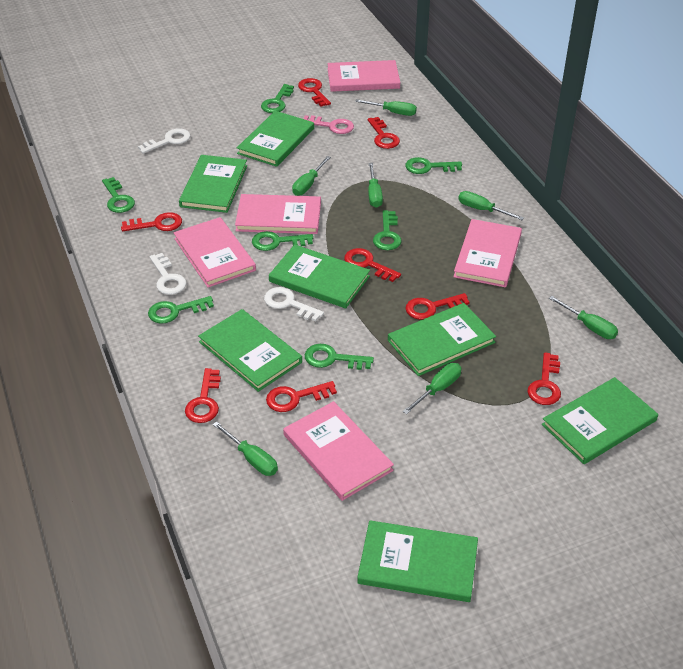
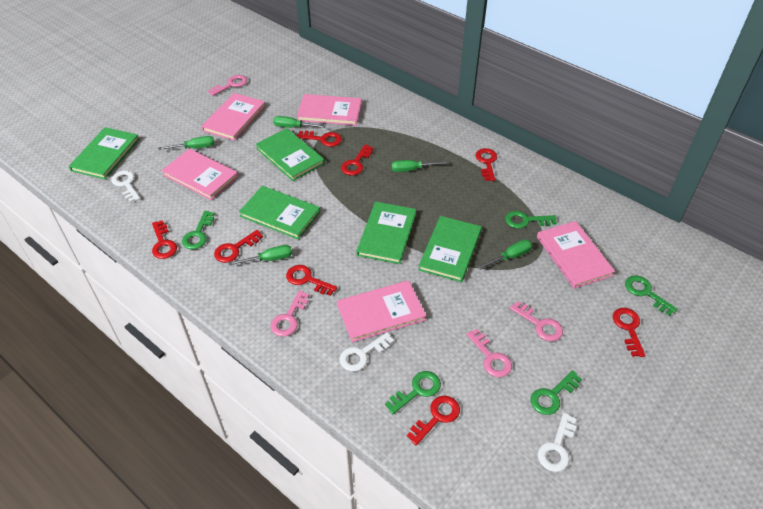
green book: [179,155,247,213] [198,309,302,392] [237,111,314,167] [269,244,370,309] [357,520,478,602] [388,303,496,376] [542,377,658,464] = 7 -> [69,127,139,179] [239,186,320,239] [255,128,325,181] [356,202,416,264] [418,216,482,282] = 5
green key: [102,177,135,213] [148,296,214,324] [252,231,313,251] [261,84,294,113] [305,344,374,370] [373,210,401,250] [405,157,462,174] = 7 -> [182,211,214,249] [385,371,441,414] [505,211,557,229] [531,370,582,415] [625,275,678,316] = 5
green screwdriver: [213,421,278,476] [292,156,331,196] [355,99,417,116] [368,163,383,208] [403,363,462,414] [458,191,524,220] [549,296,618,339] = 7 -> [158,136,214,150] [228,245,292,266] [273,116,326,128] [391,160,448,172] [478,240,532,270] = 5
pink key: [303,115,354,134] = 1 -> [208,75,247,96] [271,290,309,337] [466,329,512,377] [510,301,563,341] = 4

